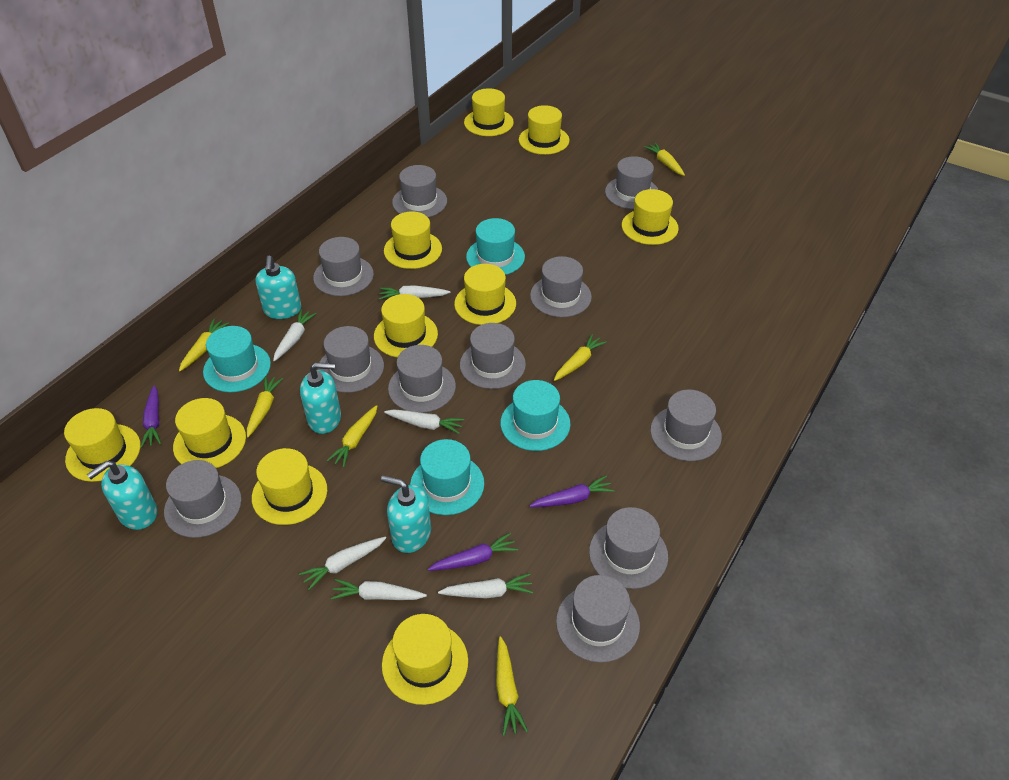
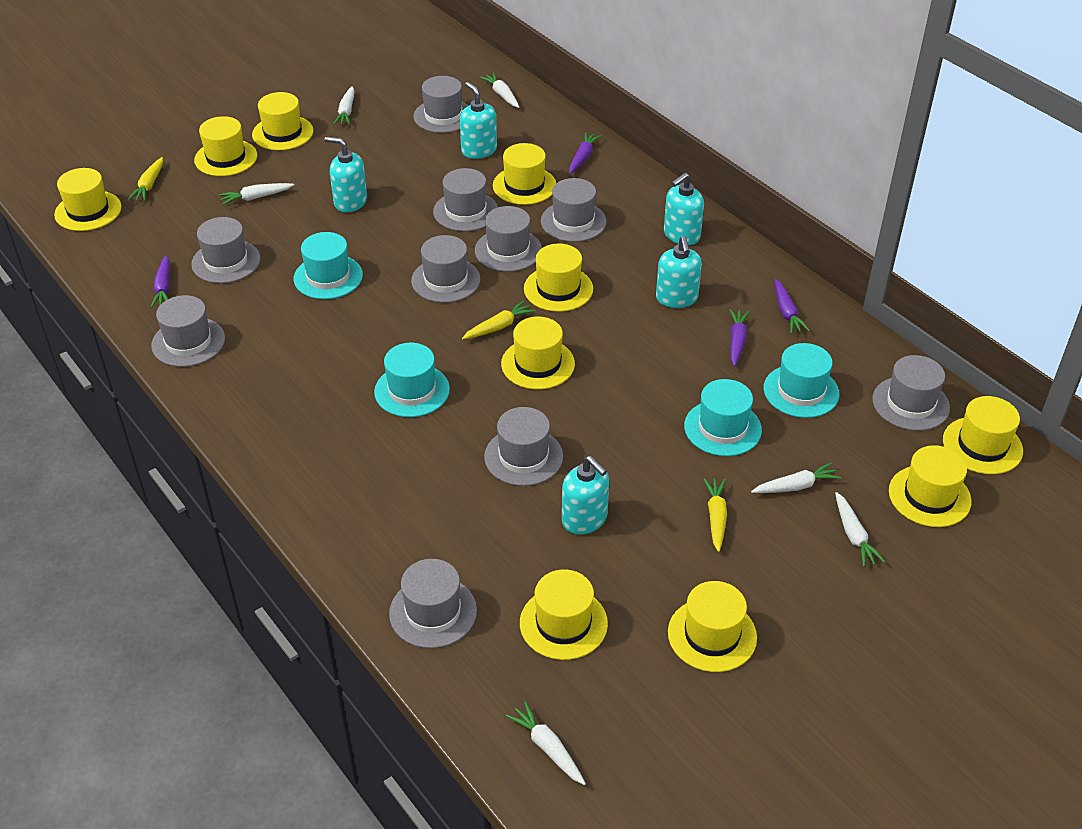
grey hat: [164,460,242,538] [313,237,374,296] [317,326,384,393] [388,345,456,413] [392,165,447,217] [460,323,526,389] [530,256,592,317] [556,575,640,663] [589,507,668,589] [605,156,658,209] [650,389,722,461] = 11 -> [151,295,225,367] [191,217,260,283] [389,559,477,648] [411,235,480,303] [413,76,469,133] [433,168,498,231] [475,206,542,272] [484,407,563,486] [541,178,607,242] [873,355,950,431] = 10
purple carrot: [141,385,161,448] [428,533,518,571] [529,475,615,507] = 3 -> [150,255,170,308] [569,132,601,174] [729,309,750,367] [775,279,810,334] = 4
turquoise soap dispenser: [87,461,157,530] [255,256,301,319] [300,362,341,434] [381,476,431,553] = 4 -> [325,137,367,212] [460,82,497,159] [562,456,609,535] [656,236,702,308] [664,173,704,245] = 5
yellow carrot: [179,319,229,372] [247,376,283,437] [326,405,377,468] [496,636,528,736] [554,334,607,381] [644,143,685,176] = 6 -> [128,157,163,202] [462,300,536,339] [703,478,727,552] = 3

